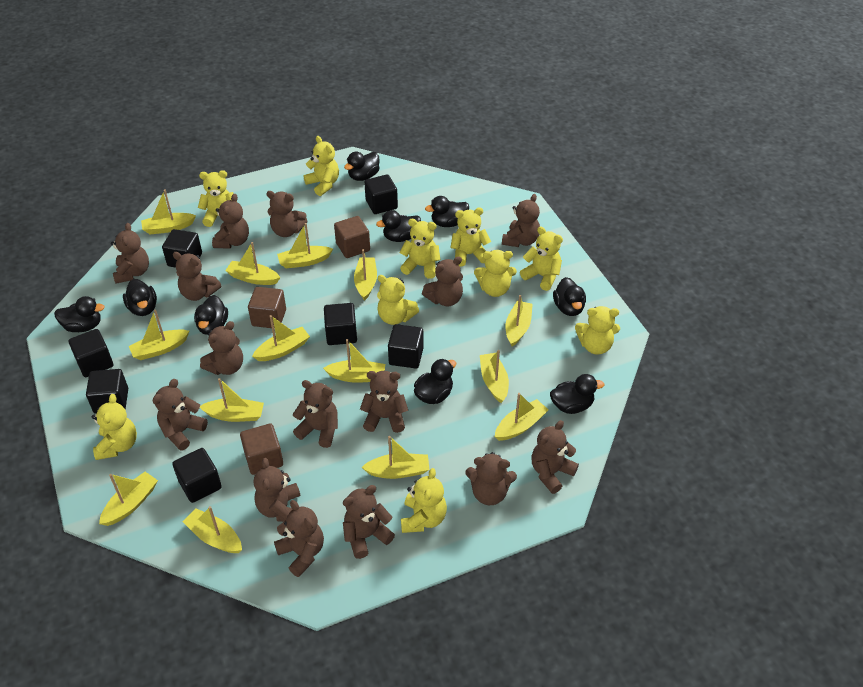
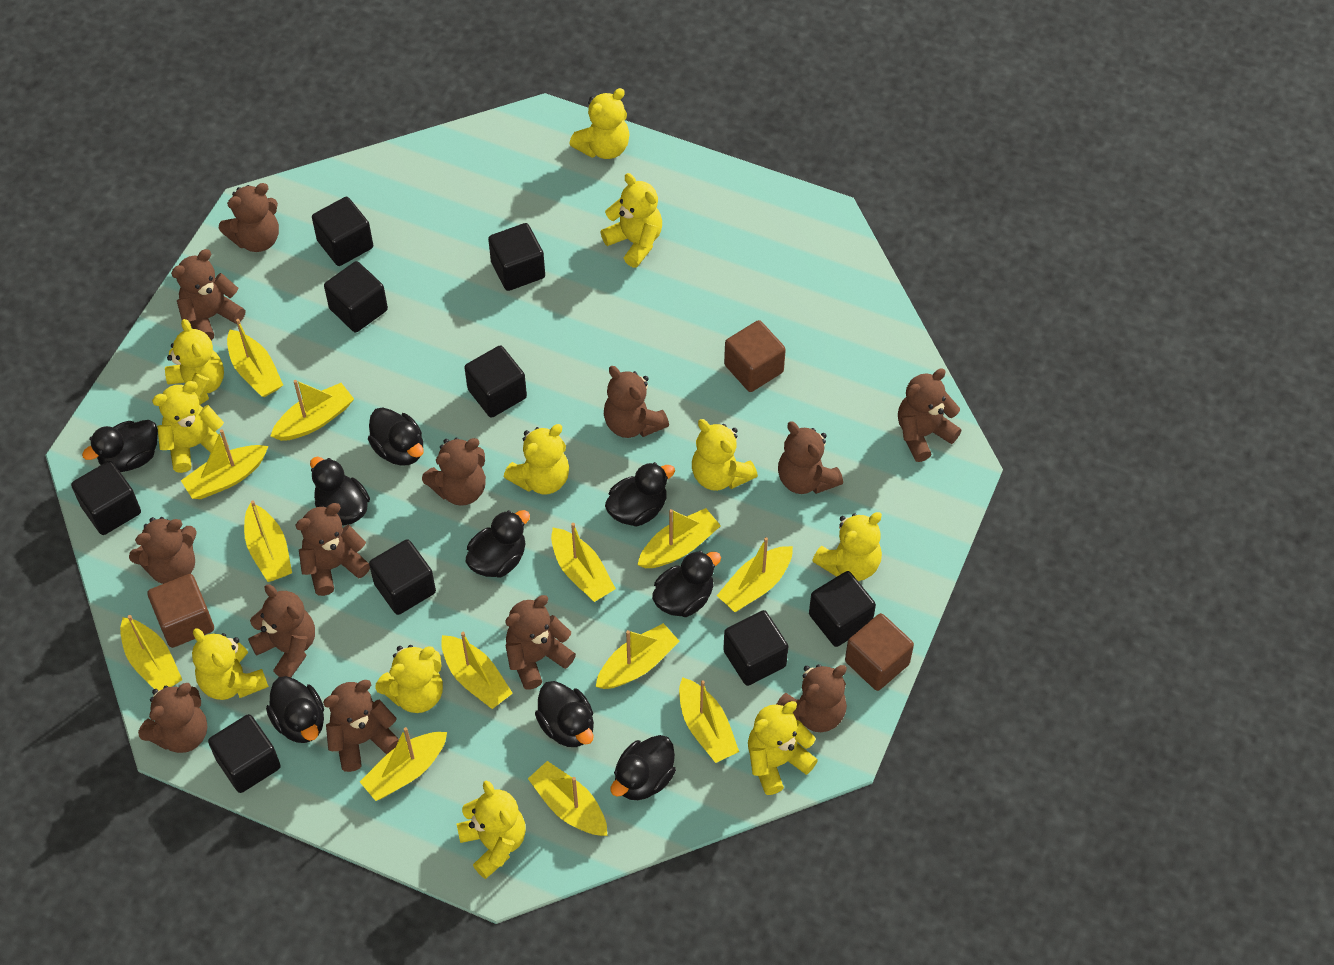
black cube: [68,329,113,377] [86,369,128,414] [162,229,202,268] [172,448,222,503] [324,303,357,345] [364,174,398,214] [388,324,424,368] = 7 -> [71,461,141,535] [208,714,281,793] [312,197,373,266] [324,261,388,332] [369,539,436,615] [465,346,527,418] [488,223,545,291] [723,610,789,686] [809,571,876,647] = 9
brown teddy bear: [111,223,149,284] [153,379,208,451] [173,252,222,301] [200,321,243,375] [212,194,249,249] [253,458,300,522] [266,191,307,237] [274,500,324,577] [293,380,338,448] [343,485,395,559] [360,371,408,433] [422,256,463,306] [465,452,517,505] [502,194,540,247] [531,420,579,494] = 15 -> [129,517,197,584] [138,683,207,753] [171,249,245,340] [219,183,279,252] [248,584,315,678] [295,503,370,596] [323,680,399,772] [422,438,486,506] [505,595,576,690] [604,366,669,438] [776,664,847,732] [778,421,843,494] [898,369,962,462] = 13
yellow boat: [99,472,158,526] [129,310,189,360] [141,189,196,234] [183,506,242,553] [200,378,264,422] [225,242,280,285] [252,315,310,361] [277,223,333,268] [323,339,385,383] [354,249,377,301] [361,436,430,479] [480,350,509,403] [495,393,548,441] [506,295,533,346] = 14 -> [120,615,182,690] [181,429,268,499] [227,319,283,397] [244,500,292,582] [271,380,354,441] [360,727,447,801] [441,632,513,709] [528,761,607,836] [551,523,616,602] [596,623,680,689] [637,508,721,568] [679,677,739,763] [717,537,793,612] = 13
yellow teddy bear: [92,394,137,460] [198,170,234,227] [303,136,339,196] [377,275,419,325] [399,219,440,279] [401,468,447,533] [451,207,491,267] [474,250,517,297] [520,227,563,291] [575,306,620,355] = 10 -> [152,381,229,473] [165,319,224,405] [192,628,269,700] [375,645,443,713] [457,781,526,879] [504,424,569,494] [569,88,630,159] [601,173,662,268] [692,419,758,491] [748,701,818,795] [812,512,882,581] = 11

